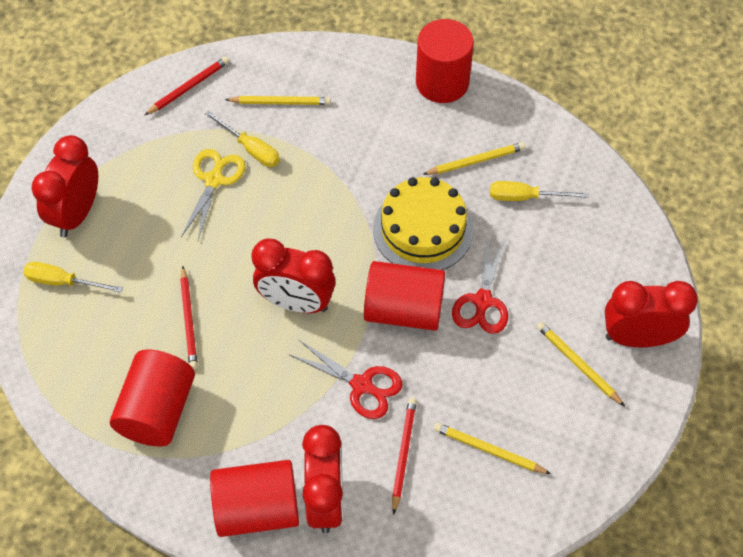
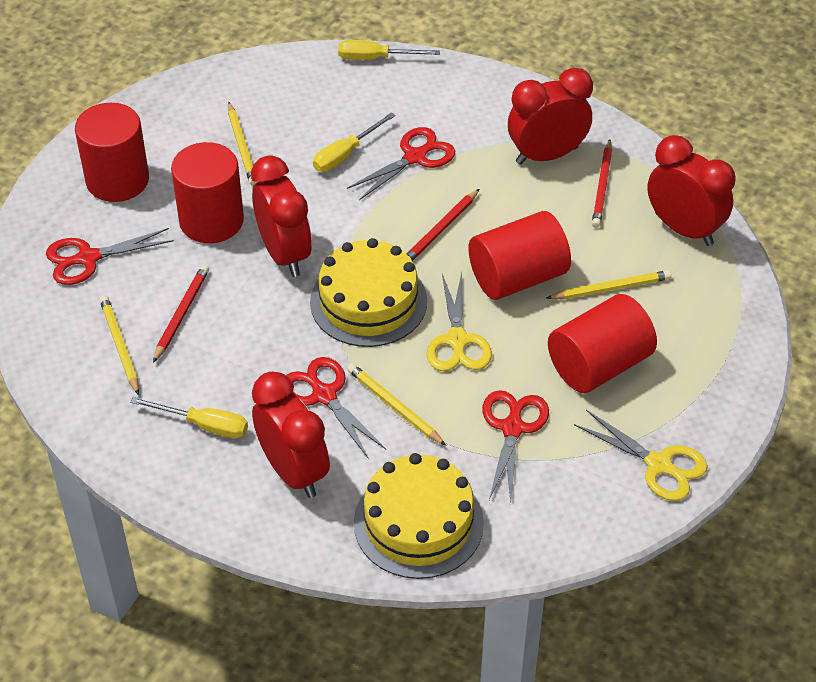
red scissors: [290,340,403,419] [452,238,508,334] = 2 -> [46,228,174,285] [286,357,386,458] [347,127,455,200] [482,390,549,502] = 4
yellow cake: [373,177,473,270] = 1 -> [310,238,427,347] [354,453,484,579] = 2
yellow scissors: [181,149,245,240] = 1 -> [427,272,492,371] [574,410,708,501] = 2

